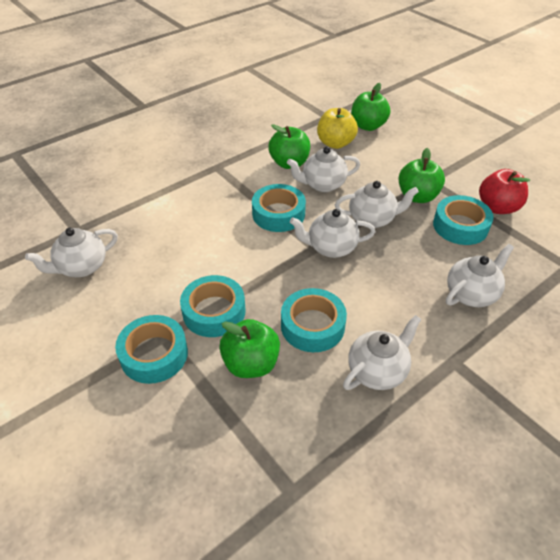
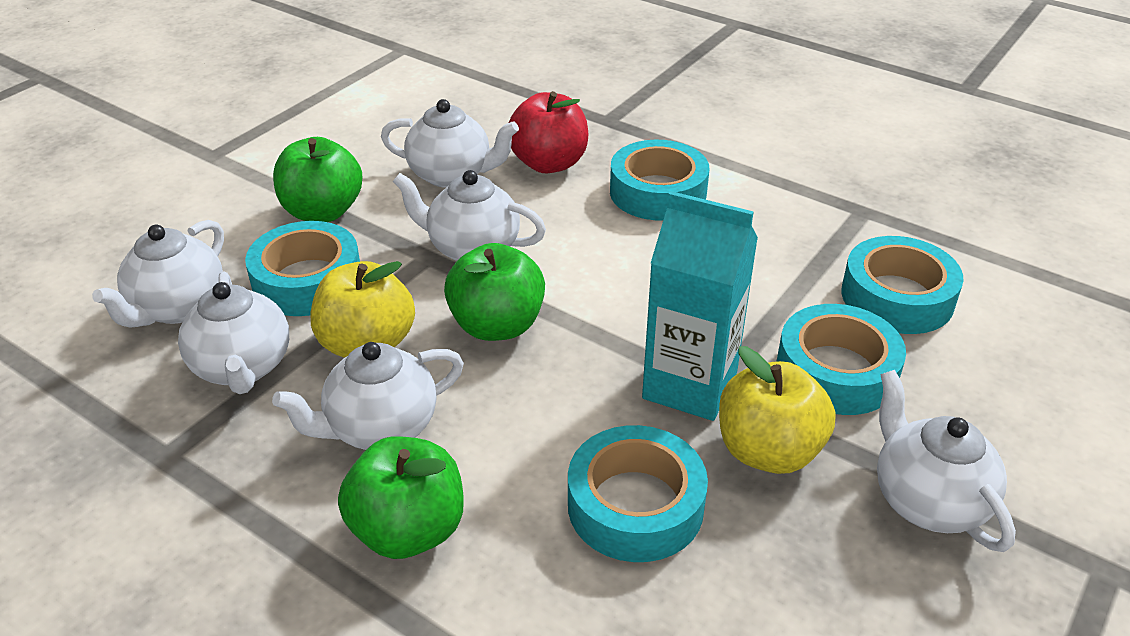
green apple: [219,319,280,378] [268,124,310,169] [351,83,390,131] [398,148,445,203] = 4 -> [273,137,362,222] [338,436,464,559] [444,243,545,341] = 3
turquoise carton: none = 0 -> [642,191,758,421] = 1
yellow apple: [317,108,358,149] = 1 -> [311,261,415,358] [719,346,836,474] = 2

